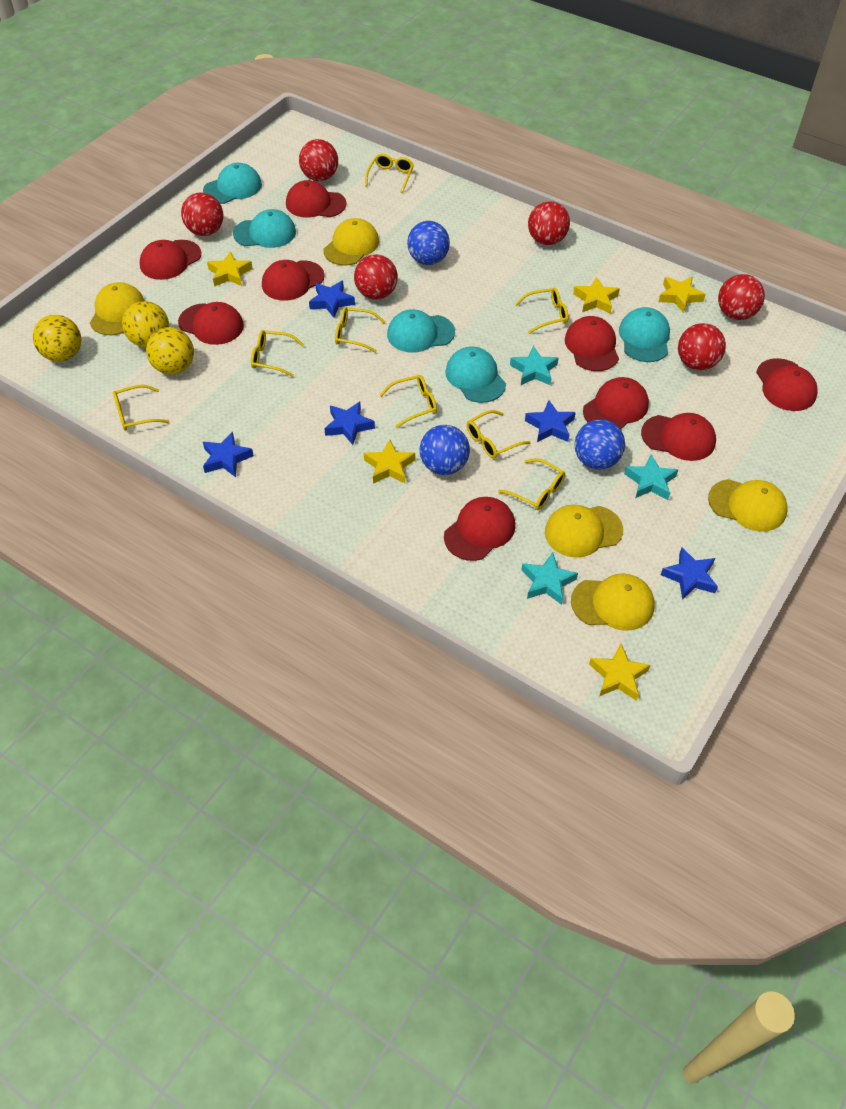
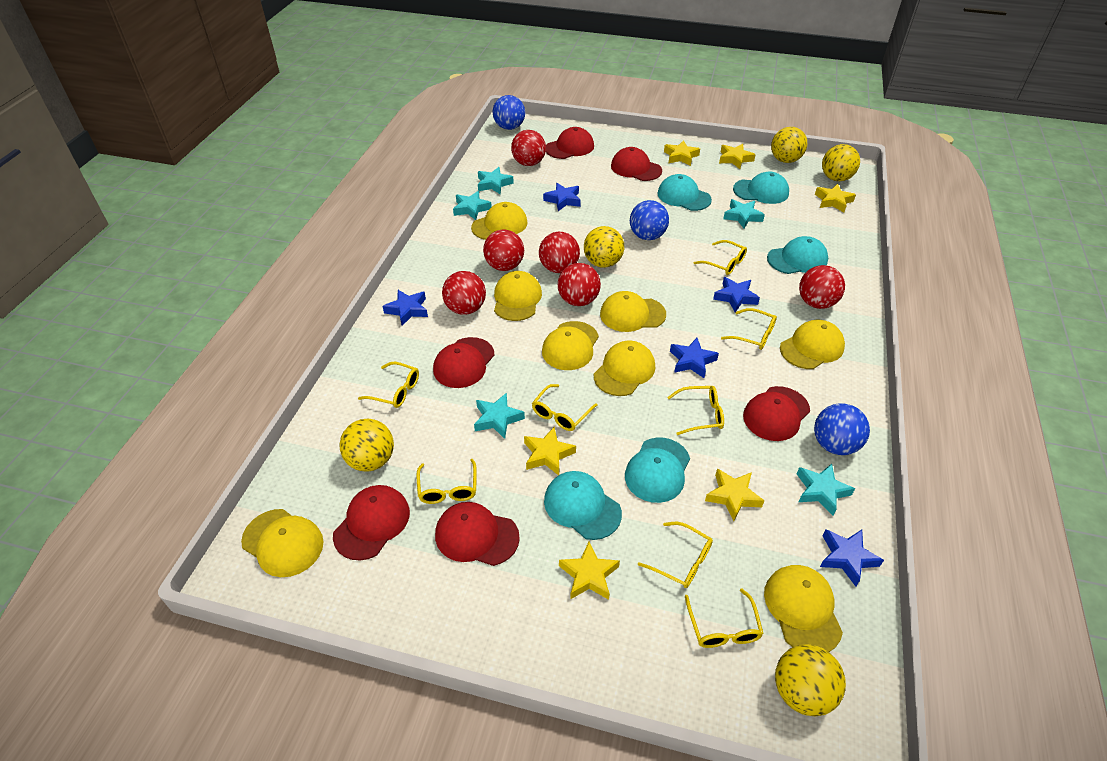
red cap: [140,240,201,280] [178,302,244,345] [262,260,325,301] [286,180,346,218] [444,497,515,561] [565,316,619,371] [583,377,649,430] [641,413,716,461] [756,358,818,411] = 9 -> [333,485,410,560] [433,337,495,388] [435,502,520,566] [546,127,594,159] [611,147,662,181] [743,386,810,441] = 6
turquoise star: [510,346,559,385] [521,552,578,605] [624,455,678,500] = 3 -> [453,191,492,220] [474,393,525,439] [478,167,514,194] [723,199,765,228] [797,463,855,516] = 5
yellow ball: [33,315,82,362] [122,301,169,348] [146,327,194,375] = 3 -> [340,419,394,472] [584,226,624,268] [771,127,807,163] [775,644,846,716] [822,144,860,181] = 5
yellow cap: [90,282,145,335] [323,218,379,266] [545,505,623,558] [571,574,655,631] [708,479,788,532] = 5 -> [241,509,323,577] [471,202,528,240] [494,271,542,321] [542,321,599,370] [594,341,655,396] [600,291,666,332] [764,565,843,652] [780,320,845,369] = 8
yellow star: [207,251,253,287] [364,439,415,484] [573,277,620,314] [589,644,651,701] [658,277,706,313] = 5 -> [524,427,576,476] [559,542,620,600] [664,140,700,166] [705,468,764,521] [719,144,756,169] [815,184,856,212] = 6

